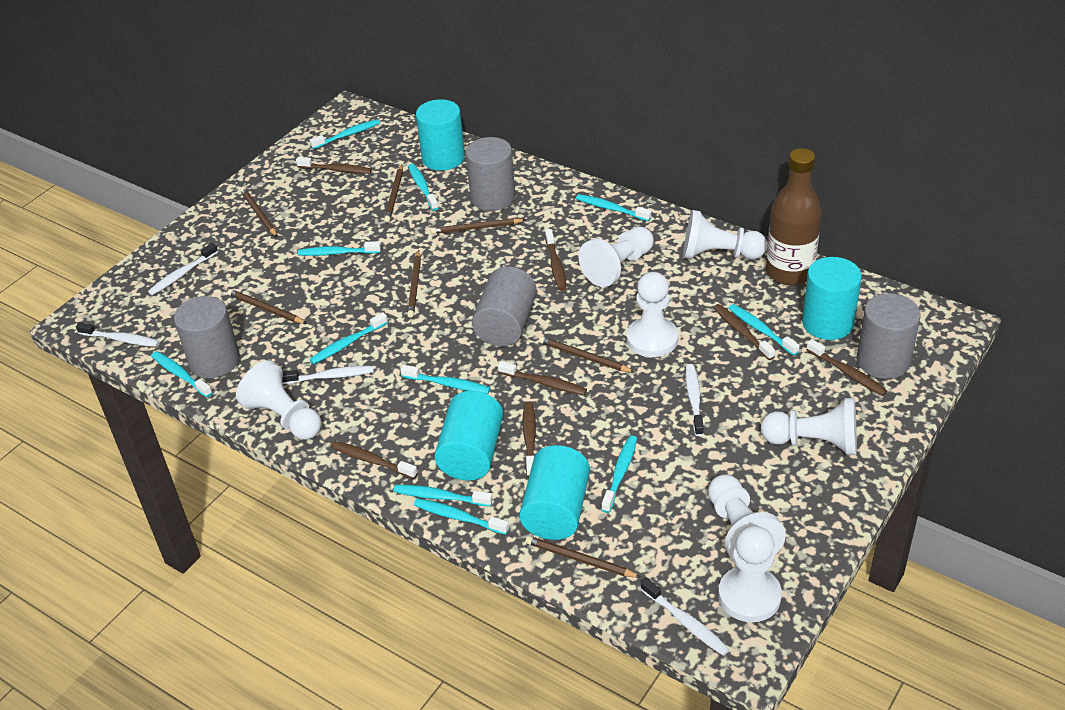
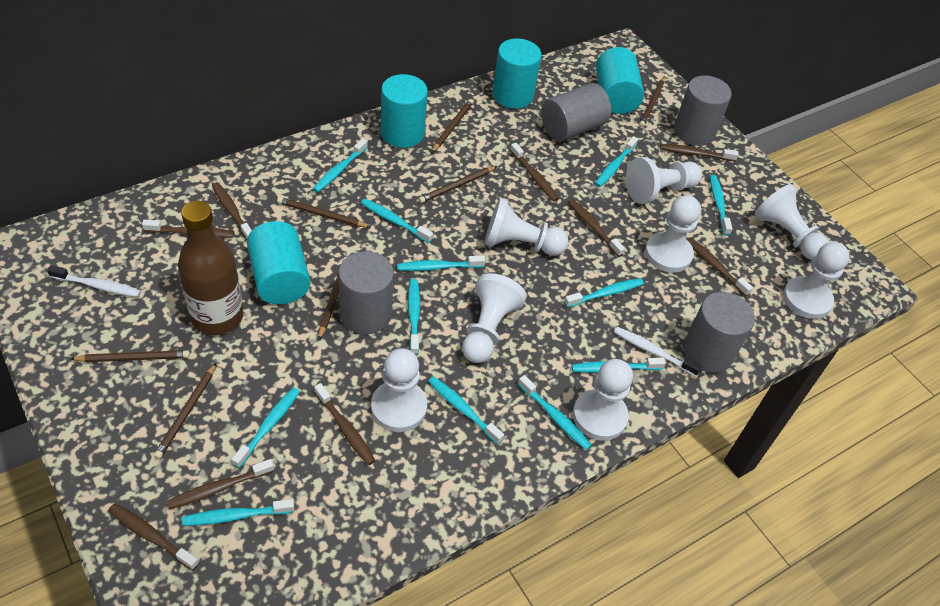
brown toothbrush: [296,157,372,174] [331,441,418,479] [498,361,587,395] [523,402,536,477] [545,229,566,291] [713,304,775,360] [806,339,887,396] = 7 -> [108,504,199,570] [142,220,234,238] [167,459,274,509] [212,182,252,240] [314,383,376,465] [510,143,559,202] [568,199,625,257] [660,144,739,162] [687,237,753,296] = 9
turquoise toothbrush: [151,351,213,397] [298,241,381,256] [310,119,380,149] [310,312,388,364] [393,485,493,507] [400,365,490,394] [408,164,438,211] [414,498,509,535] [576,194,651,221] [601,436,637,513] [728,304,800,356] = 11 -> [182,499,294,526] [232,388,300,468] [313,139,368,193] [361,199,433,243] [397,256,485,271] [408,279,420,355] [428,376,504,444] [518,375,592,450] [564,278,644,308] [572,358,666,373] [595,136,638,187] [710,175,732,236] = 12
white pawn: [236,360,322,440] [578,227,654,287] [627,272,678,357] [683,210,767,259] [708,475,786,562] [718,526,782,622] [761,398,857,455] = 7 -> [371,348,427,432] [462,273,527,363] [484,198,569,256] [573,359,633,441] [626,157,702,204] [645,195,701,273] [754,184,830,260] [783,242,850,319] = 8
white toothbrush: [76,322,159,347] [148,243,218,295] [282,366,374,384] [641,578,729,656] [685,364,704,436] = 5 -> [47,265,141,297] [614,327,702,377] = 2

